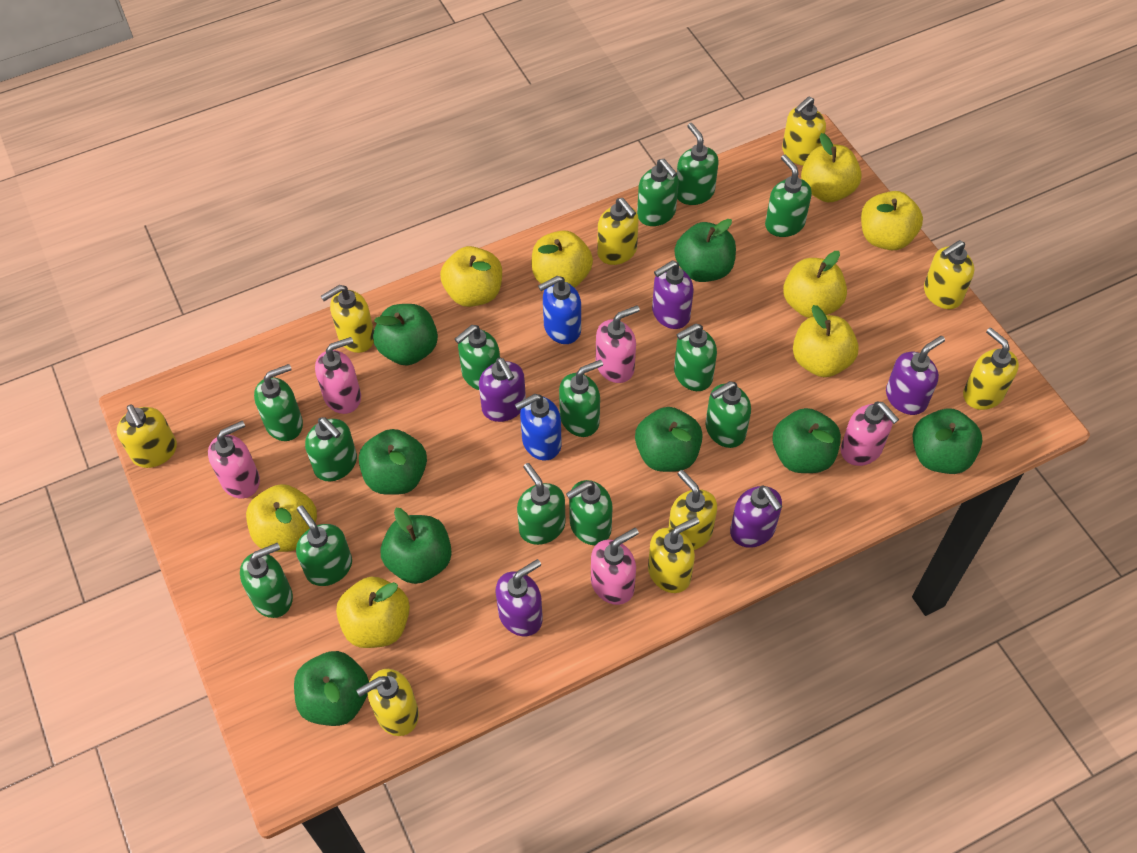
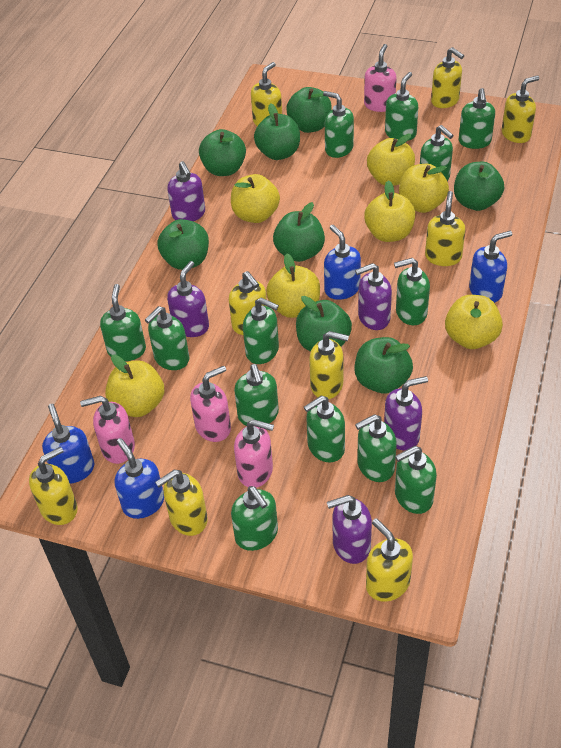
blue soap dispenser: [515,394,562,460] [538,276,581,344] = 2 -> [42,404,94,484] [115,438,164,519] [324,225,361,300] [469,231,512,303] = 4
pink soap dispenser: [208,421,260,499] [315,337,361,414] [591,528,639,605] [596,305,640,383] [841,401,899,466] = 5 -> [80,396,135,464] [190,366,231,442] [234,419,274,488] [364,44,397,112] = 4
yellow apple: [246,484,317,552] [336,577,410,648] [440,246,502,307] [532,230,593,288] [783,251,847,318] [793,305,859,377] [801,133,862,202] [861,191,923,250] = 8 -> [105,355,164,417] [231,174,280,223] [266,254,320,318] [364,181,415,242] [367,134,415,186] [399,164,449,213] [445,295,503,349] = 7

